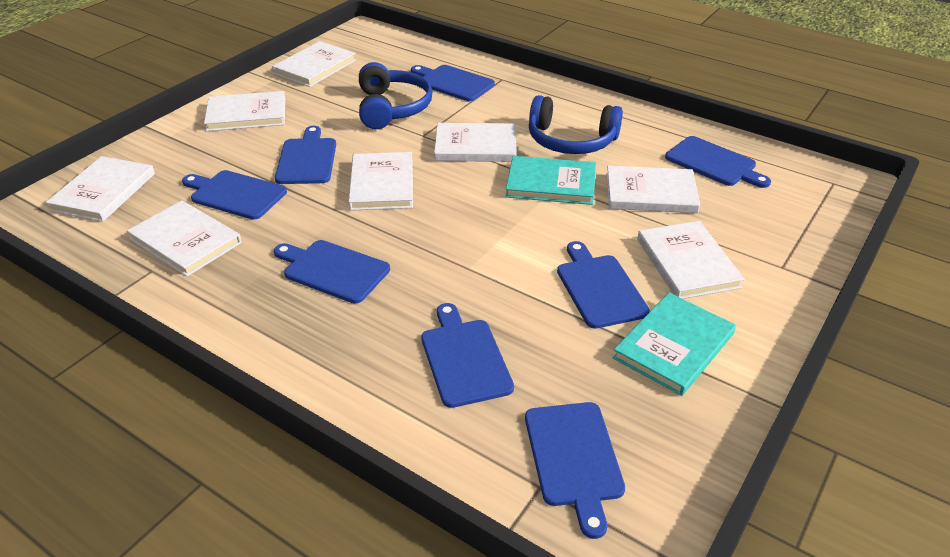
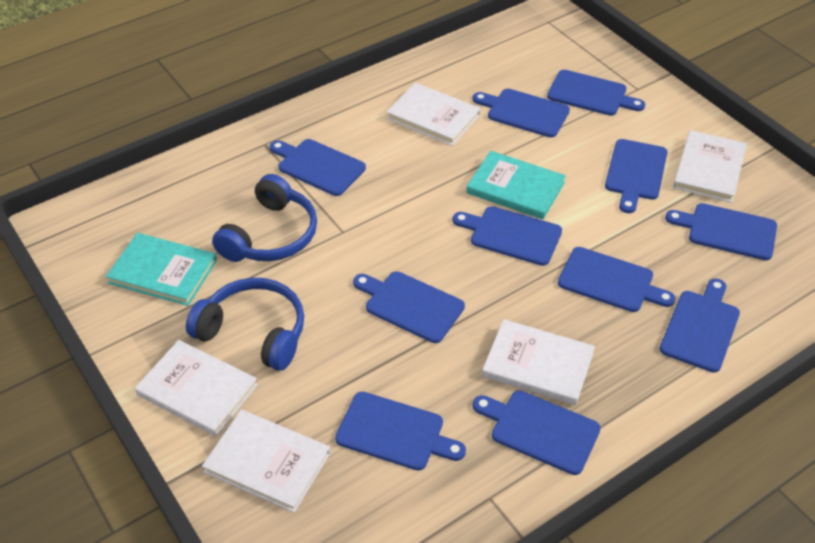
blue cutting board: [182,170,287,220] [274,240,390,304] [275,126,336,184] [411,65,495,101] [421,303,514,408] [525,402,625,539] [557,241,650,329] [665,136,771,188] = 8 -> [270,139,366,196] [335,392,466,471] [353,271,465,343] [453,206,562,266] [473,89,570,137] [473,390,601,475] [547,70,645,116] [558,247,675,312] [605,139,668,213] [660,278,740,373] [665,203,777,260] = 11
white book: [46,156,155,222] [127,200,242,277] [204,91,285,131] [272,41,356,87] [348,152,413,211] [434,123,517,162] [606,166,700,213] [637,221,745,299] = 8 -> [135,340,258,436] [202,410,330,513] [386,83,481,146] [482,319,595,405] [673,130,747,203] = 5

